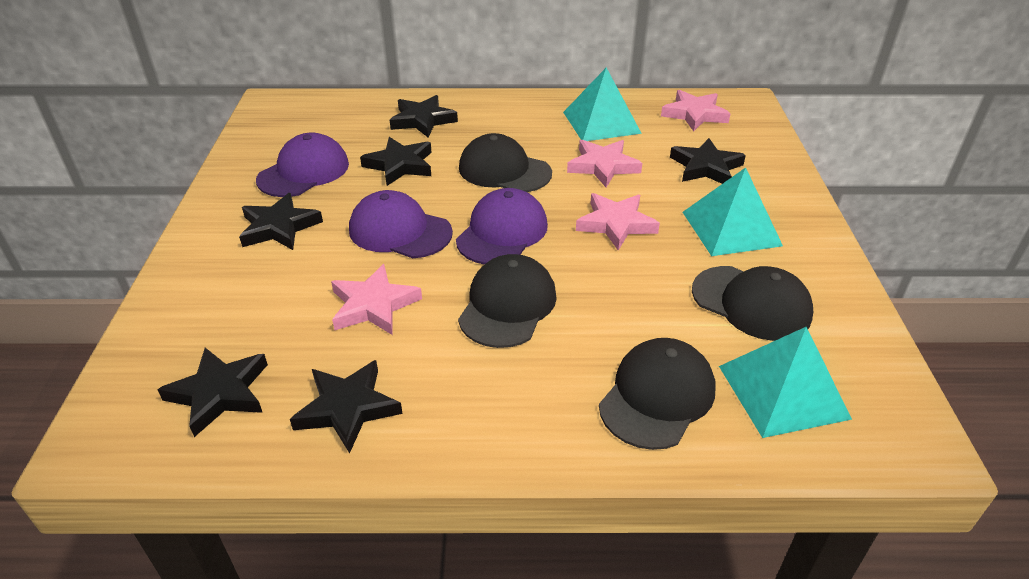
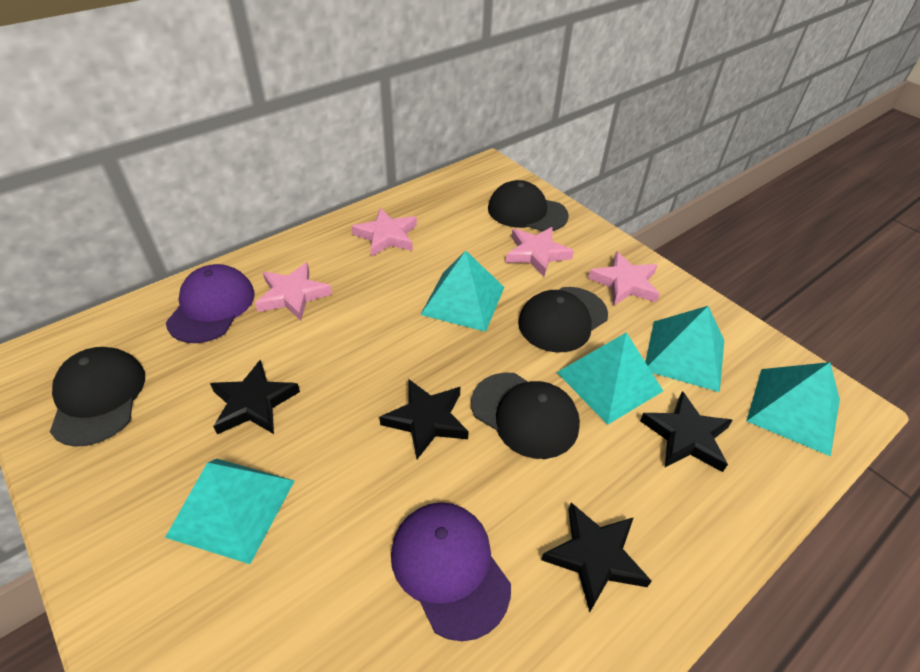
black star: [157,348,268,437] [239,193,323,250] [290,360,403,454] [360,137,432,186] [390,95,458,137] [670,138,746,184] = 6 -> [210,359,300,434] [379,379,469,459] [541,503,652,612] [640,391,733,472] = 4
purple cap: [256,133,349,197] [349,190,453,258] [456,188,548,265] = 3 -> [166,264,255,343] [391,502,511,641] = 2
turquoise pyramid: [563,67,642,141] [683,168,783,256] [719,327,852,438] = 3 -> [165,459,294,564] [420,250,504,332] [557,332,663,425] [645,306,724,392] [747,362,840,456] = 5

